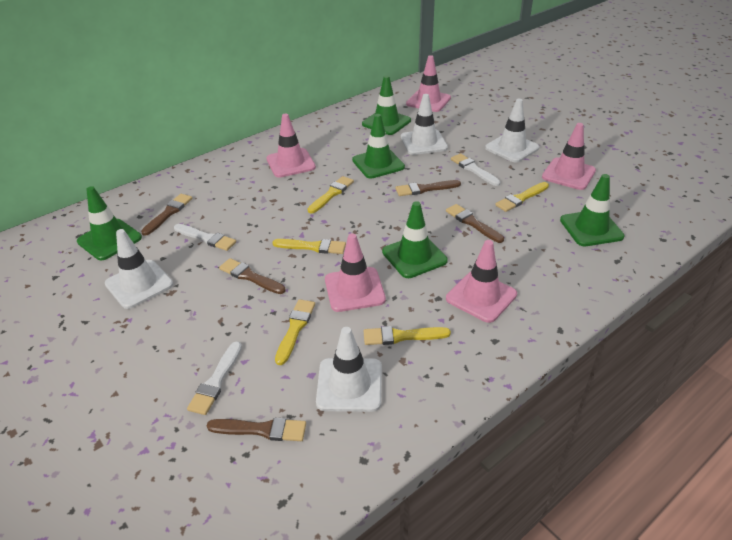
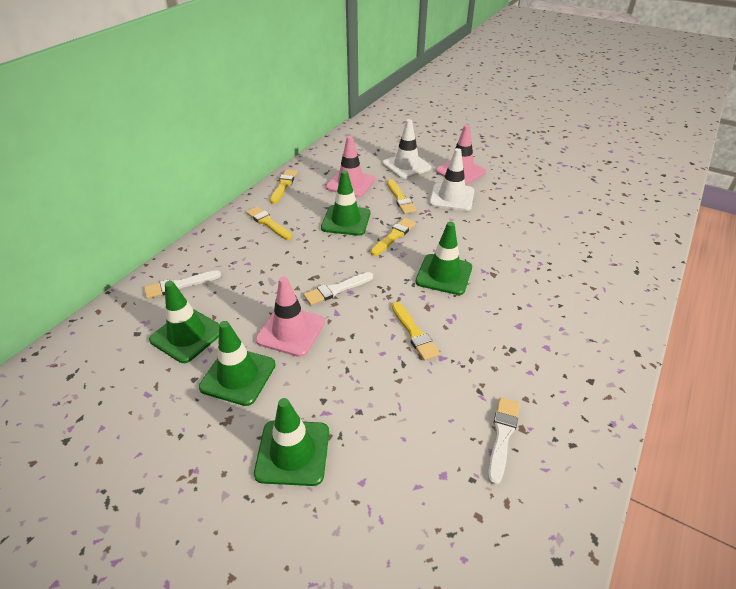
brown brush: [141,194,192,236] [207,418,306,441] [219,258,286,294] [395,180,461,196] [446,204,504,243] = 5 -> none = 0
pink traffic cone: [266,114,316,178] [325,233,386,312] [406,55,451,112] [446,240,517,323] [542,123,596,190] = 5 -> [255,277,325,357] [326,136,375,197] [436,125,486,185] = 3
white traffic cone: [105,229,173,309] [316,327,382,412] [401,94,448,155] [485,99,539,162] = 4 -> [383,119,431,179] [429,148,474,211] = 2

